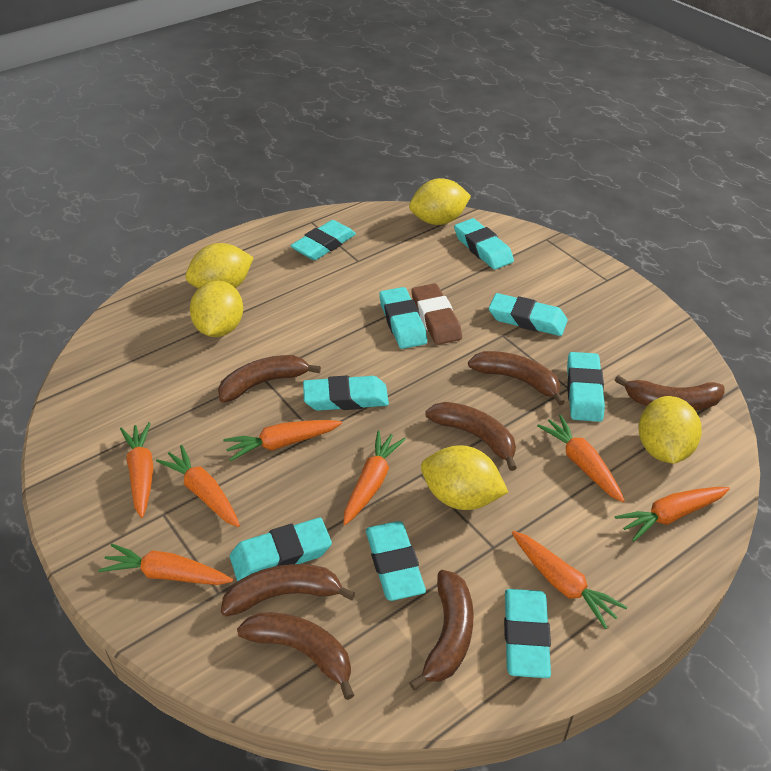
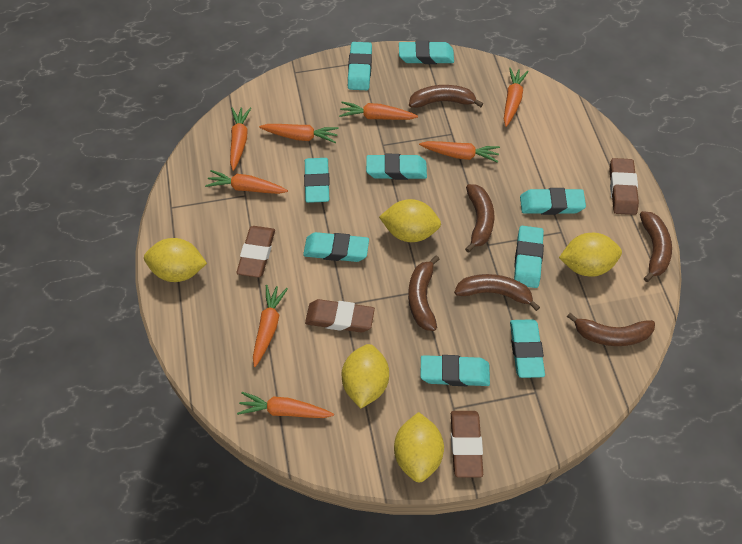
brown banana: [218,355,321,402] [221,564,355,616] [237,612,354,700] [409,570,474,691] [425,402,517,471] [468,351,565,406] [615,375,724,411] = 7 -> [408,255,439,331] [409,85,483,108] [454,274,540,311] [465,184,494,253] [567,313,655,346] [640,211,672,282] = 6
brown eraser: [411,283,462,345] = 1 -> [236,226,275,278] [305,299,375,332] [451,411,483,478] [609,158,639,215] = 4

